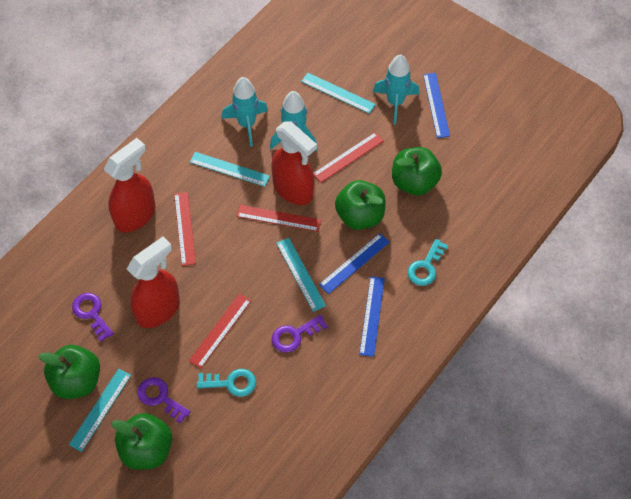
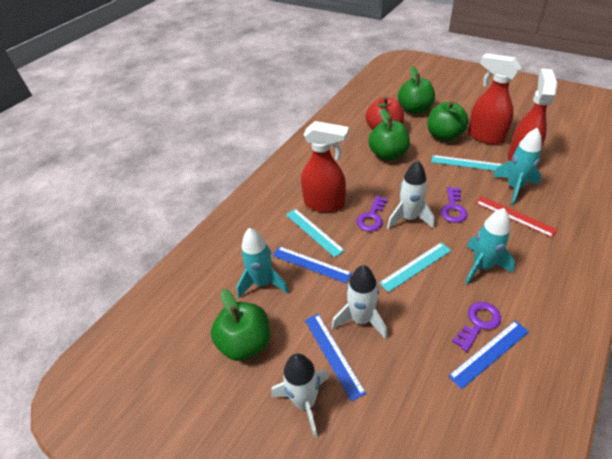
red apple: none = 0 -> [366,97,404,130] = 1
red ruler: [174,192,196,266] [189,294,251,368] [237,205,321,232] [313,132,384,183] = 4 -> [475,196,558,238] = 1
turquoise key: [197,369,256,397] [407,239,448,286] = 2 -> none = 0
turquoise ruler: [69,369,131,452] [190,152,270,187] [276,238,326,312] [301,73,376,114] = 4 -> [286,209,345,258] [379,242,451,292] [431,155,502,171] = 3
white rocket: none = 0 -> [271,353,329,438] [332,265,387,339] [387,160,434,229] = 3

